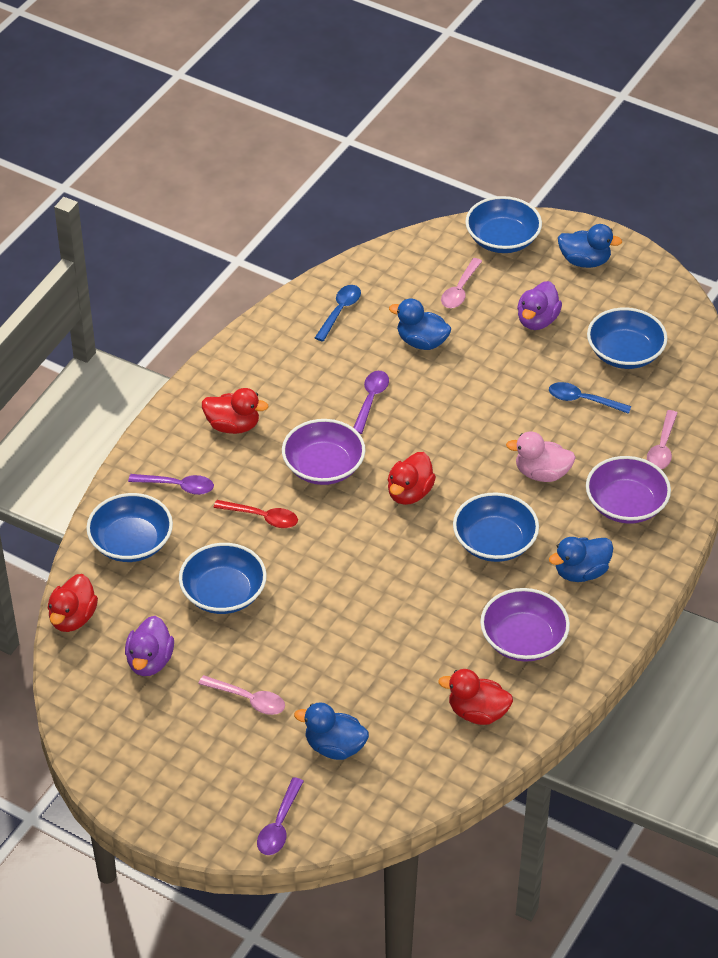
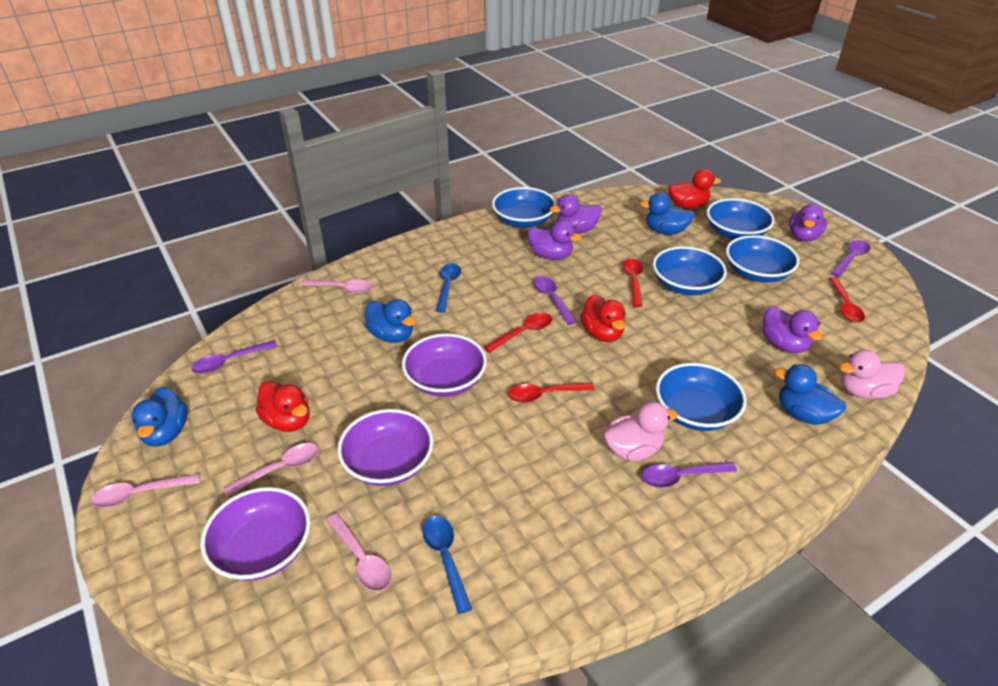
pink duck: [506,432,576,482] = 1 -> [603,402,678,461] [839,349,905,399] = 2
pink spoon: [198,675,285,715] [441,258,482,308] [647,410,678,469] = 3 -> [91,473,200,508] [223,443,319,497] [300,280,372,294] [326,513,392,591] = 4
purple duck: [125,616,174,676] [517,281,562,330] = 2 -> [527,220,582,260] [550,194,602,234] [762,306,823,353] [789,204,827,241] = 4
purple spoon: [128,474,214,495] [257,777,304,855] [353,371,389,434] = 3 -> [191,340,277,374] [534,276,577,325] [642,462,737,488] [831,240,870,277] = 4
red duck: [48,574,98,632] [202,388,268,434] [388,452,436,505] [438,669,513,725] = 4 -> [256,381,310,432] [580,295,625,342] [668,169,721,209] = 3
red spoon: [213,500,298,528] = 1 -> [484,313,552,353] [508,382,595,403] [622,259,643,307] [829,277,865,323] = 4

